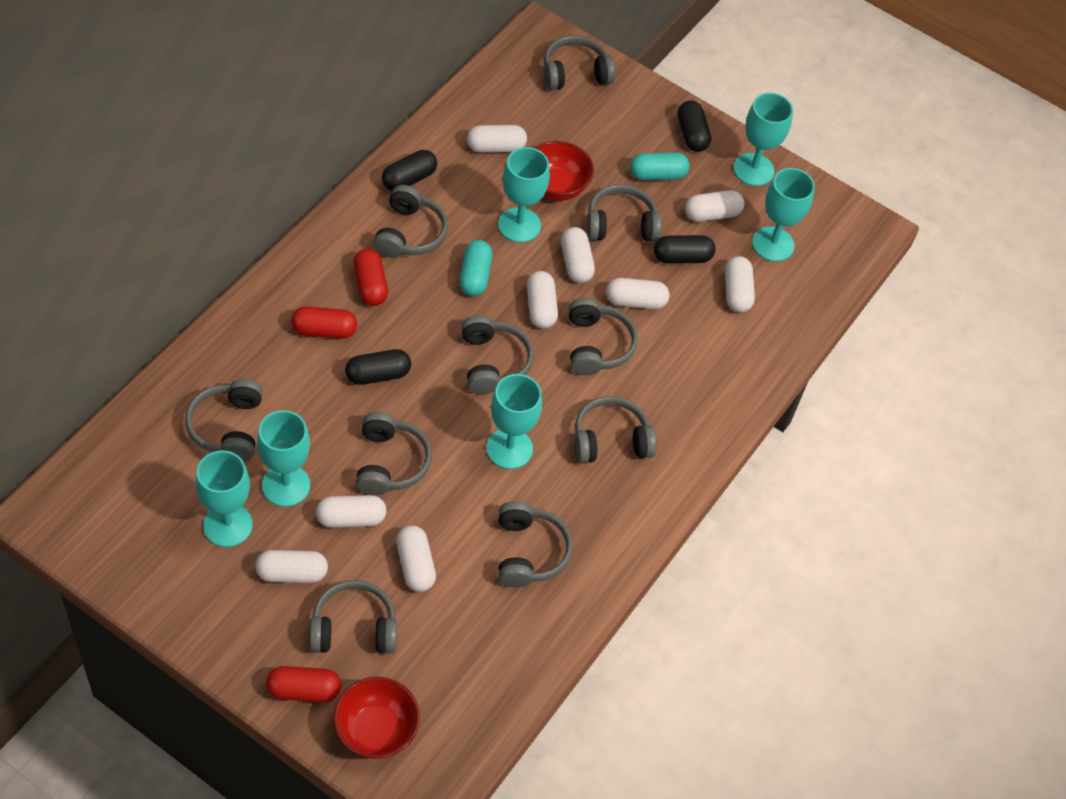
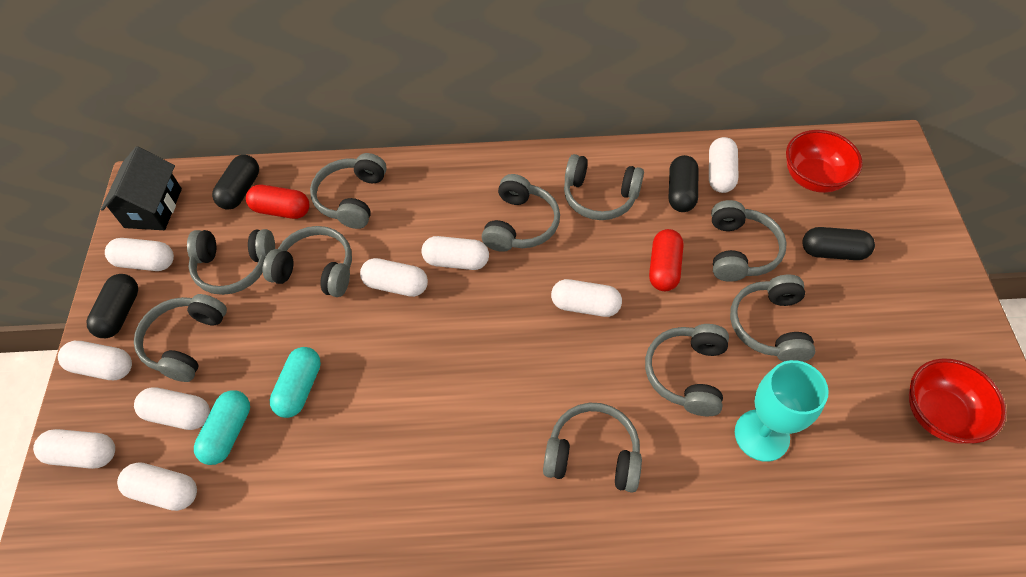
black house: none = 0 -> [101,146,182,230] = 1
red capsule: [266,666,341,702] [291,306,357,339] [353,249,388,306] = 3 -> [246,185,310,219] [649,229,683,291] = 2
turquoise goblet: [196,450,253,547] [257,410,310,507] [486,374,542,469] [498,147,550,242] [733,93,793,186] [752,168,815,261] = 6 -> [735,360,829,462] = 1

